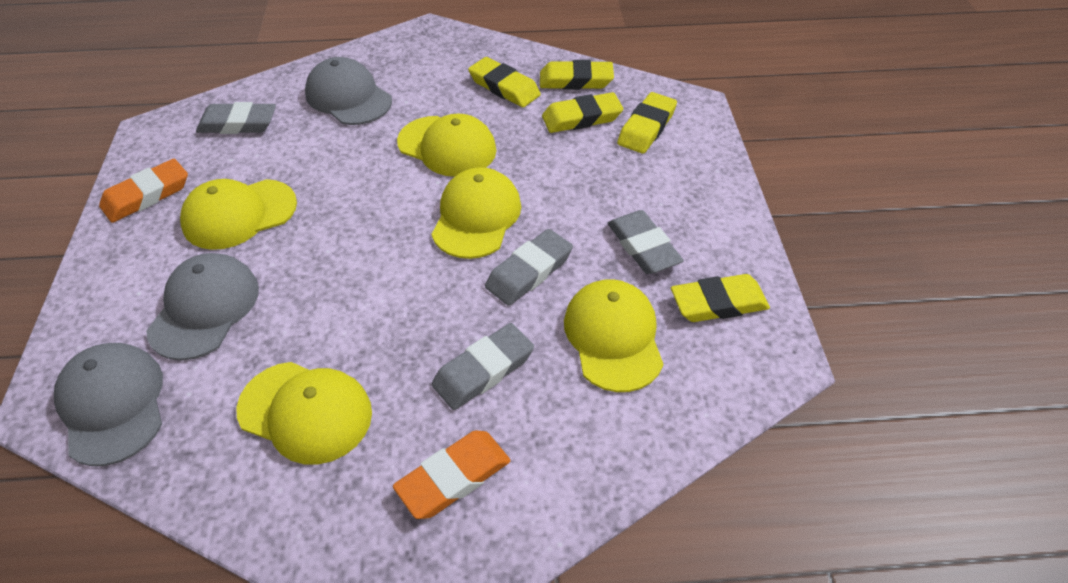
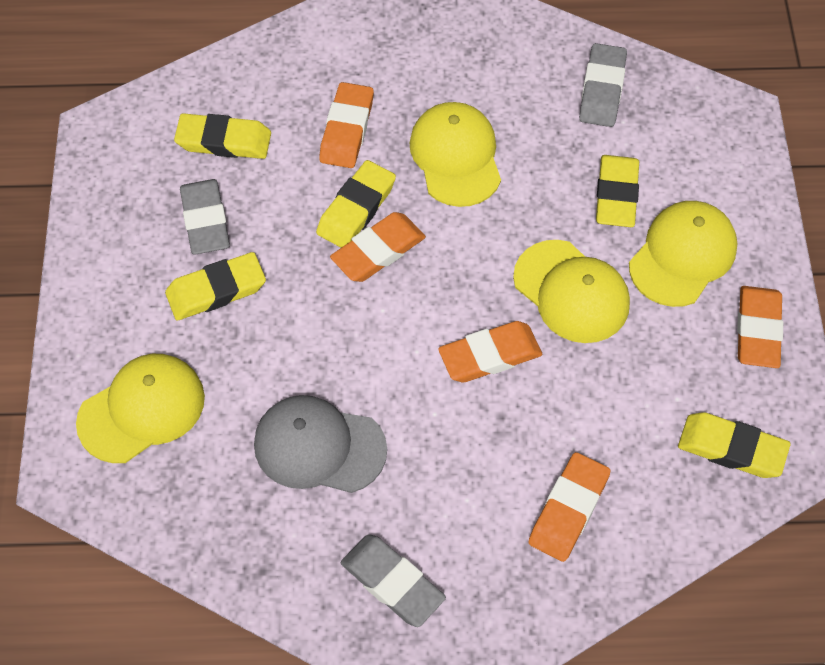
grey cap: [54,343,163,466] [146,253,259,360] [305,57,392,125] = 3 -> [254,395,387,493] = 1
grey eraser: [196,102,276,134] [432,323,534,410] [485,229,573,306] [608,210,684,274] = 4 -> [180,179,230,255] [341,534,446,627] [579,43,627,127] = 3
orange eraser: [99,159,188,223] [393,431,510,519] = 2 -> [319,82,374,168] [330,212,426,282] [438,321,542,383] [528,452,611,562] [737,286,783,368] = 5
yellow cap: [180,179,297,250] [236,362,372,465] [397,114,496,177] [432,167,521,259] [564,279,663,392] = 5 -> [76,354,205,463] [410,102,501,207] [513,240,630,343] [629,201,738,307] = 4

